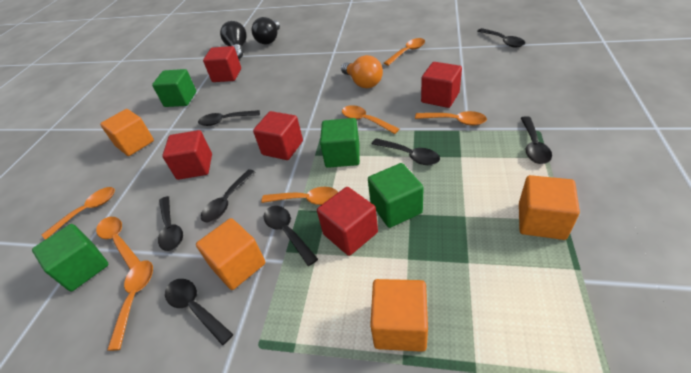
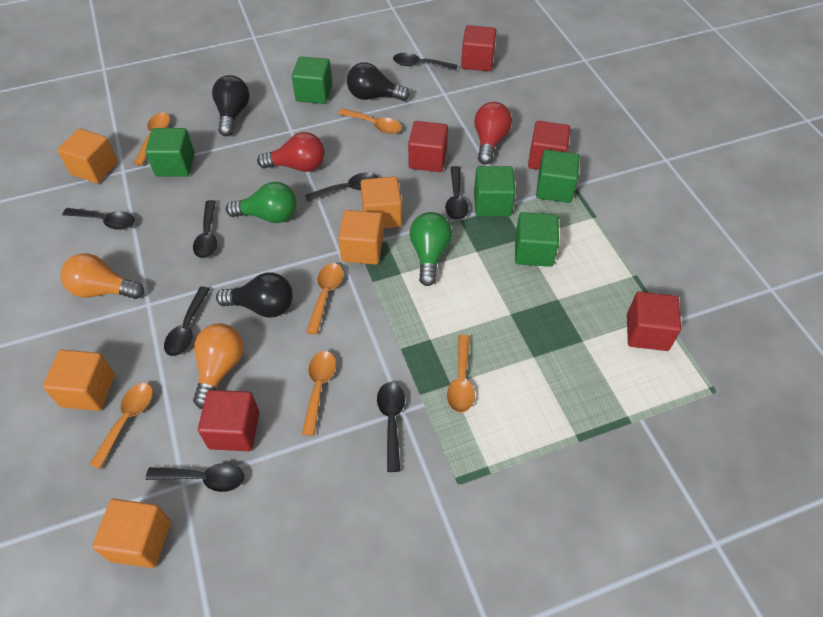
black light bulb: [220,21,247,59] [251,17,280,45] = 2 -> [212,75,250,136] [216,272,293,318] [347,62,410,101] = 3
green cube: [32,224,109,292] [152,69,196,107] [320,118,360,168] [368,163,424,228] = 4 -> [145,128,195,177] [292,56,332,104] [474,166,516,217] [515,212,559,267] [536,150,580,203] = 5
green light bulb: none = 0 -> [226,182,296,223] [410,212,452,286] = 2
orange cube: [100,109,154,156] [196,218,265,290] [370,279,428,352] [519,175,580,240] = 4 -> [43,350,115,411] [57,128,118,184] [92,499,171,568] [338,210,383,265] [361,176,402,229] = 5
orange light bulb: [341,55,383,88] = 1 -> [61,253,144,299] [193,324,244,409] = 2
orange spoon: [42,187,115,240] [96,217,141,270] [107,260,153,351] [261,187,338,205] [342,105,399,134] [384,38,425,66] [415,111,487,125] = 7 -> [89,383,153,469] [134,113,170,165] [302,351,336,436] [306,263,343,335] [338,108,402,134] [447,335,475,413] = 6
red light bulb: none = 0 -> [257,132,325,172] [474,102,512,165] = 2

